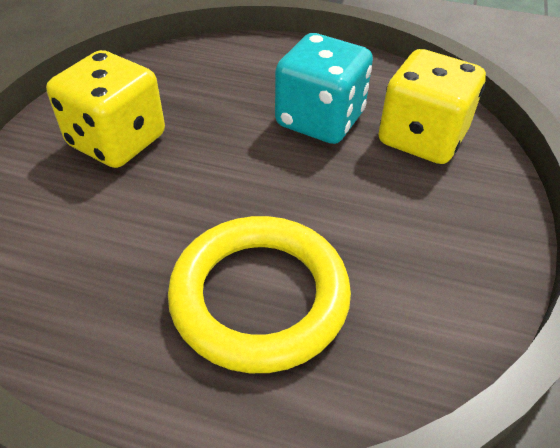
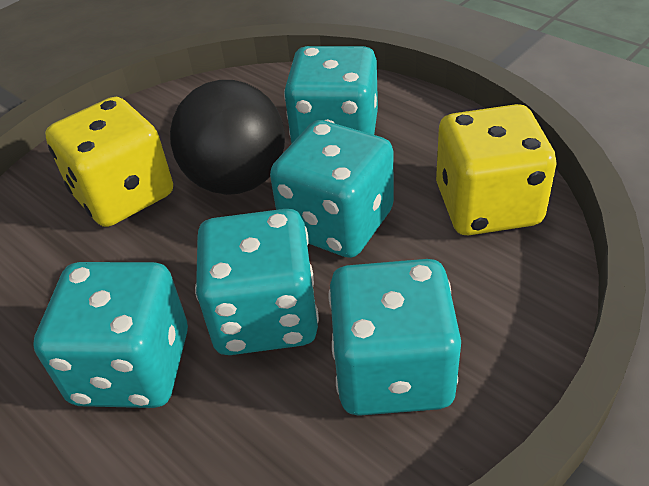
black ball: none = 0 -> [170,80,285,195] = 1
turquoise dice: [275,33,373,144] = 1 -> [33,262,188,408] [195,209,319,355] [270,120,394,258] [284,46,378,143] [329,259,461,416] = 5
yellow ring: [168,216,351,373] = 1 -> none = 0

